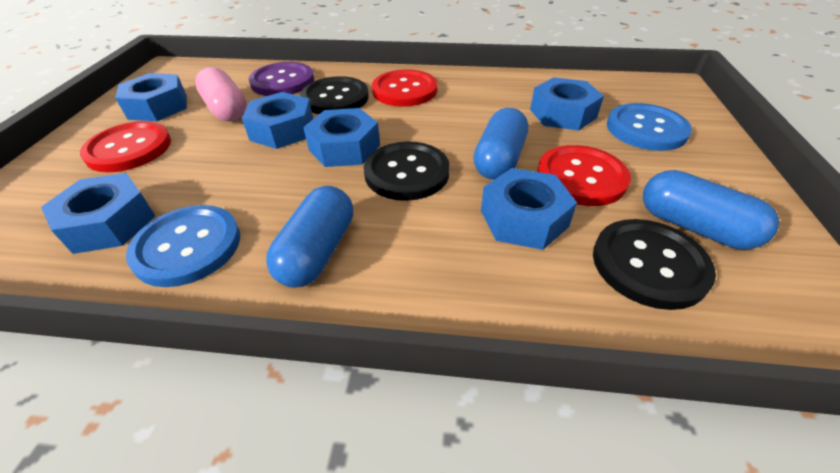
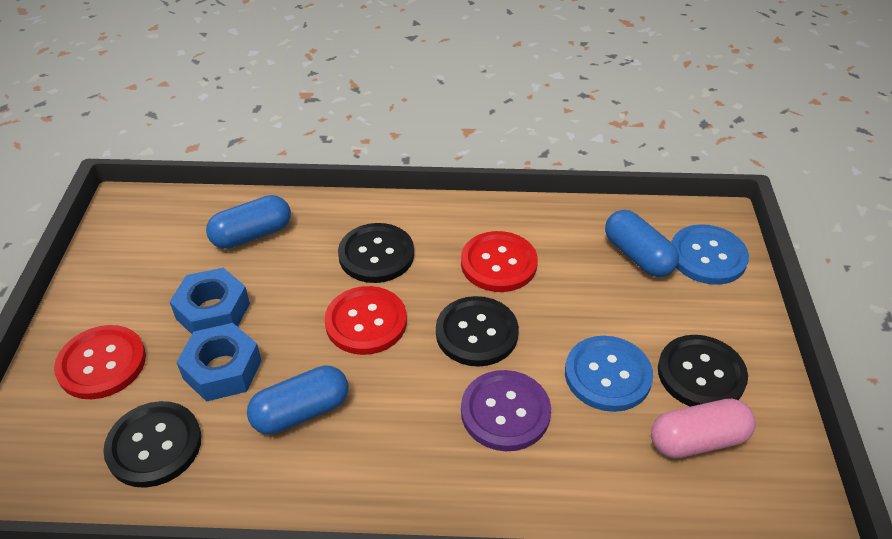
black button: [300,76,369,114] [364,141,450,201] [593,219,716,310] = 3 -> [103,401,201,488] [338,223,414,283] [436,296,519,367] [658,335,748,407] = 4
blue nut: [41,173,155,254] [115,73,187,121] [242,92,313,149] [303,108,380,167] [481,168,577,250] [530,77,604,131] = 6 -> [170,268,250,334] [177,323,262,402] = 2

